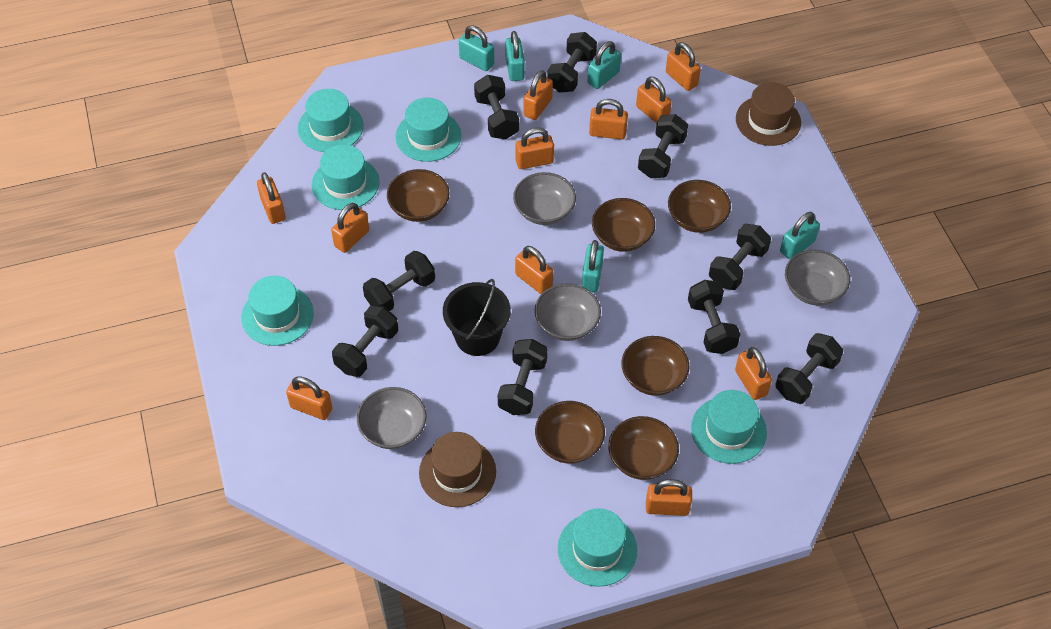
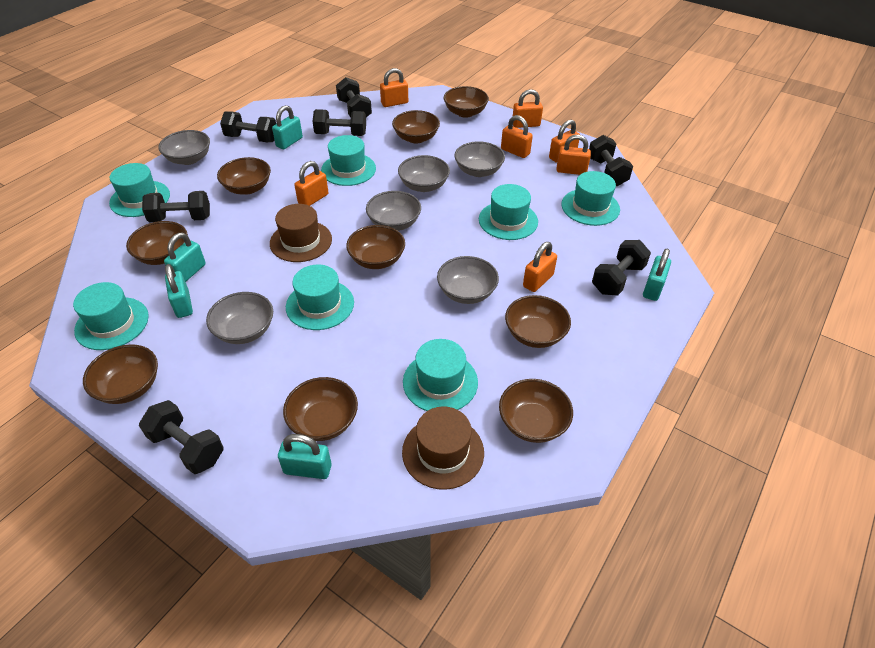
black bucket: [443,279,511,356] = 1 -> none = 0
black dumbbell: [332,305,398,377] [363,251,435,311] [474,75,519,139] [498,339,548,415] [547,32,597,93] [638,114,688,178] [688,280,740,354] [709,224,771,290] [775,333,843,404] = 9 -> [139,400,224,474] [142,191,210,223] [220,111,276,142] [313,109,366,136] [336,77,372,118] [589,135,633,186] [592,240,651,296] = 7
brown bowl: [387,169,449,222] [535,401,605,464] [592,198,655,252] [608,416,679,480] [622,336,689,396] [668,180,731,233] = 6 -> [83,344,158,404] [126,221,188,265] [217,157,271,195] [283,377,358,441] [346,225,405,269] [392,110,440,144] [444,86,489,118] [499,379,573,443] [505,295,571,348] = 9
grey bowl: [357,387,427,449] [513,172,576,225] [535,283,601,341] [785,250,850,305] = 4 -> [158,130,210,165] [206,292,273,344] [366,191,421,231] [398,155,450,192] [437,256,499,304] [455,141,505,177] = 6
orange padlock: [257,172,286,224] [286,377,332,420] [331,203,369,253] [515,127,554,169] [515,246,553,294] [523,70,553,120] [589,99,628,140] [636,76,672,123] [646,479,692,516] [666,42,701,91] [735,347,772,400] = 11 -> [295,161,329,206] [380,68,408,107] [501,115,533,158] [513,89,543,128] [523,242,557,292] [549,120,580,163] [556,135,591,175] = 7
turquoise hat: [241,276,314,346] [298,89,364,152] [312,144,379,210] [395,98,461,162] [557,508,637,587] [691,390,767,464] = 6 -> [73,282,149,350] [109,163,170,217] [286,265,354,330] [321,135,376,186] [403,339,478,411] [479,184,538,240] [561,171,620,226] = 7

